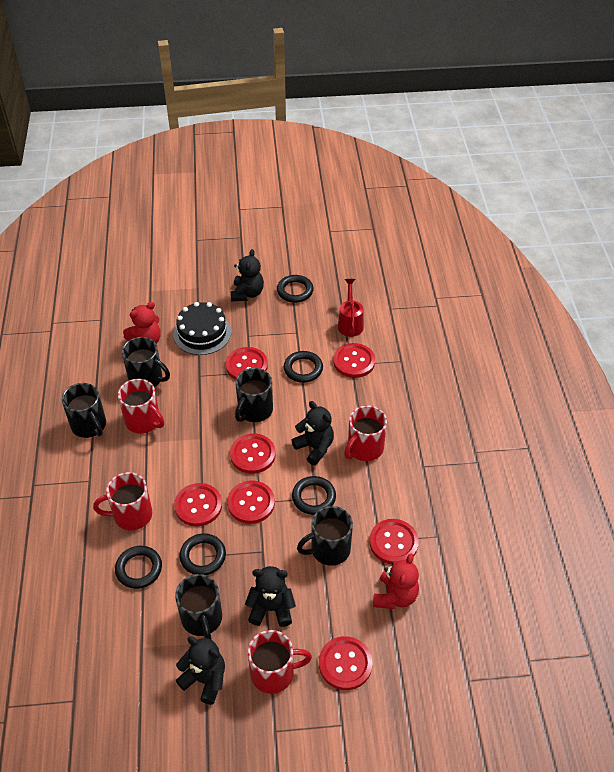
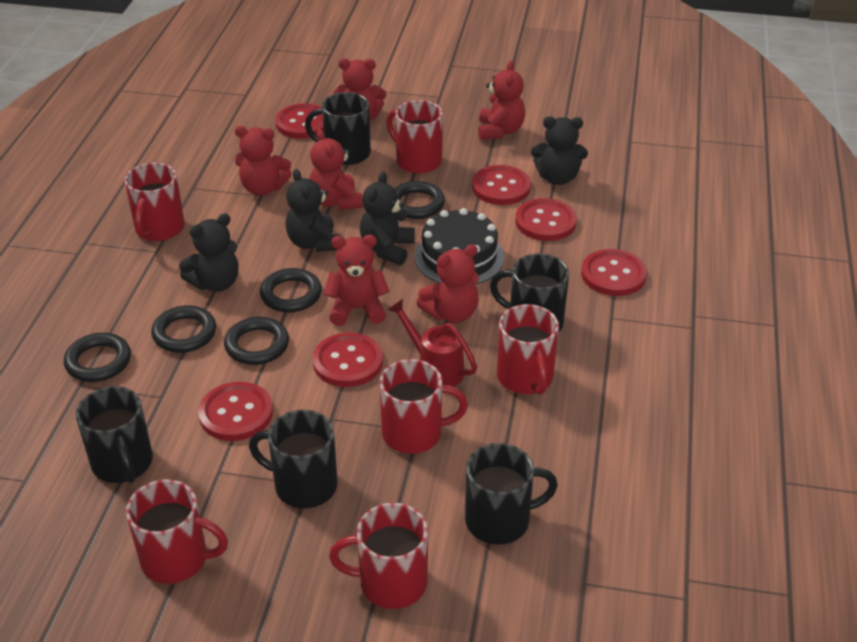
red button: [174,483,222,526] [226,347,268,380] [227,481,275,524] [230,433,276,474] [319,636,372,690] [333,343,375,378] [369,519,419,564] = 7 -> [198,382,273,441] [275,103,324,139] [313,333,383,387] [472,165,531,205] [515,198,577,241] [581,249,647,296] = 6
red mug: [93,472,152,531] [118,379,164,434] [248,630,312,694] [344,406,387,461] = 4 -> [124,163,184,241] [126,479,228,584] [329,503,428,609] [379,359,468,454] [386,100,443,174] [497,304,559,395] = 6
red teddy bear: [123,302,161,344] [373,554,419,609] = 2 -> [235,126,292,196] [310,129,363,210] [324,235,390,326] [334,58,386,120] [416,244,479,323] [478,61,525,140] = 6

